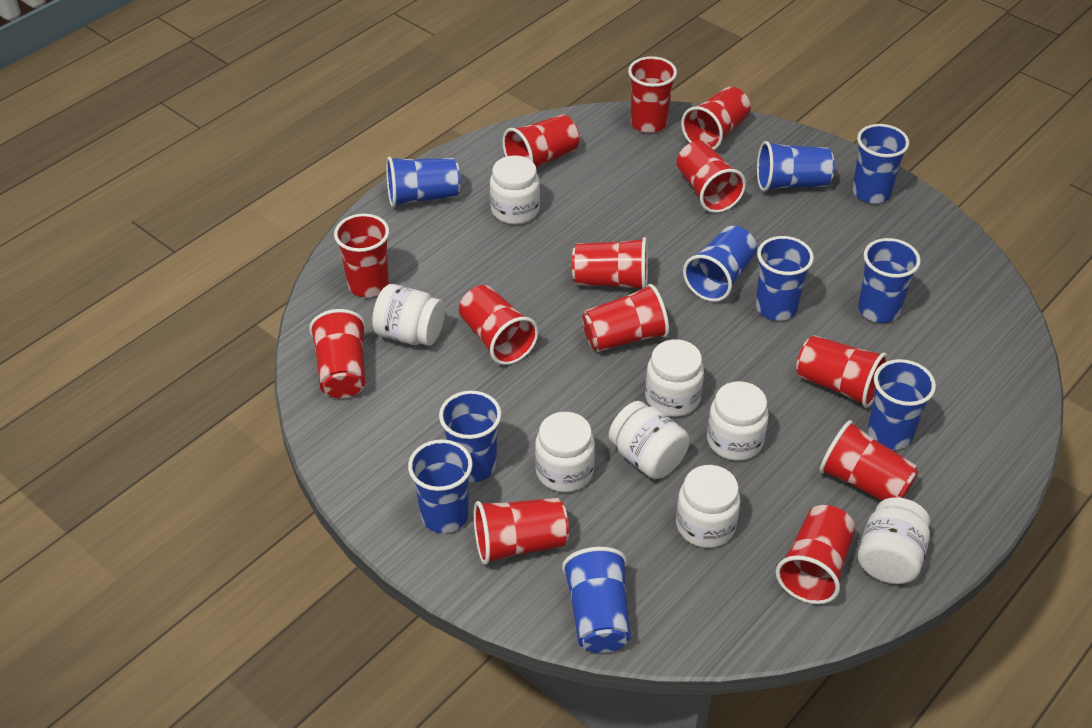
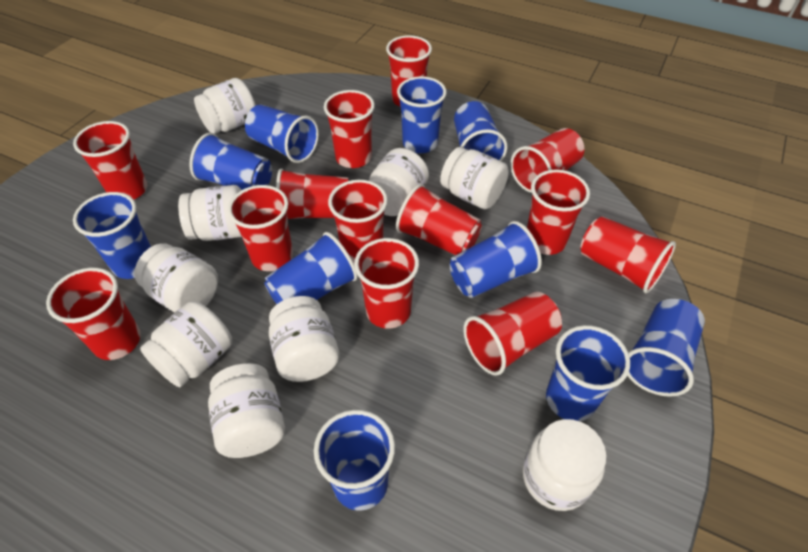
white jar: [372,284,445,346] [490,155,540,225] [535,412,595,492] [609,401,690,479] [645,339,704,417] [676,465,740,548] [707,381,769,461] [858,497,930,584] = 8 -> [134,244,218,313] [140,301,232,387] [178,185,242,241] [194,78,256,134] [208,363,285,458] [269,296,339,382] [369,148,429,216] [440,147,509,209] [523,419,607,511] = 9

